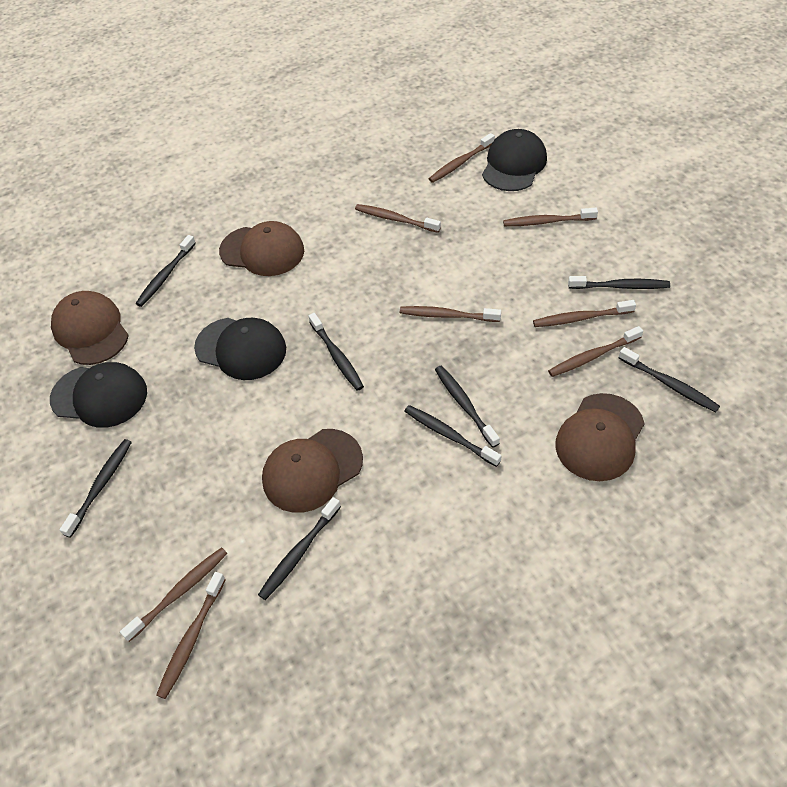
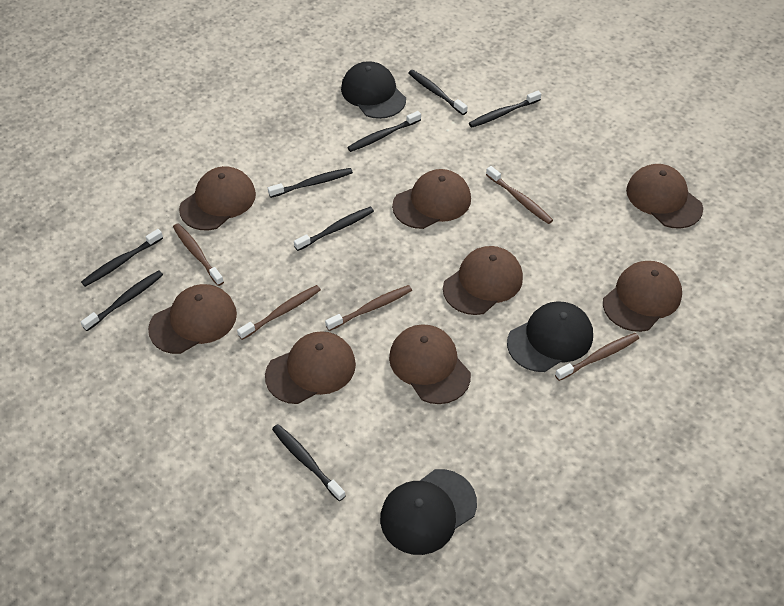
brown cap: [51,291,129,365] [219,221,304,276] [262,429,363,513] [555,393,645,481] = 4 -> [148,284,237,354] [179,166,256,230] [265,331,356,404] [389,324,471,404] [392,169,471,229] [443,246,523,315] [603,261,682,332] [626,164,703,229] = 8
brown toothbrush: [120,547,227,642] [156,572,226,699] [355,204,441,233] [400,306,501,322] [429,133,495,183] [503,208,598,226] [533,300,636,327] [548,326,643,377] = 8 -> [173,223,224,286] [237,285,321,340] [325,285,412,331] [486,166,553,224] [555,333,639,381] = 5

